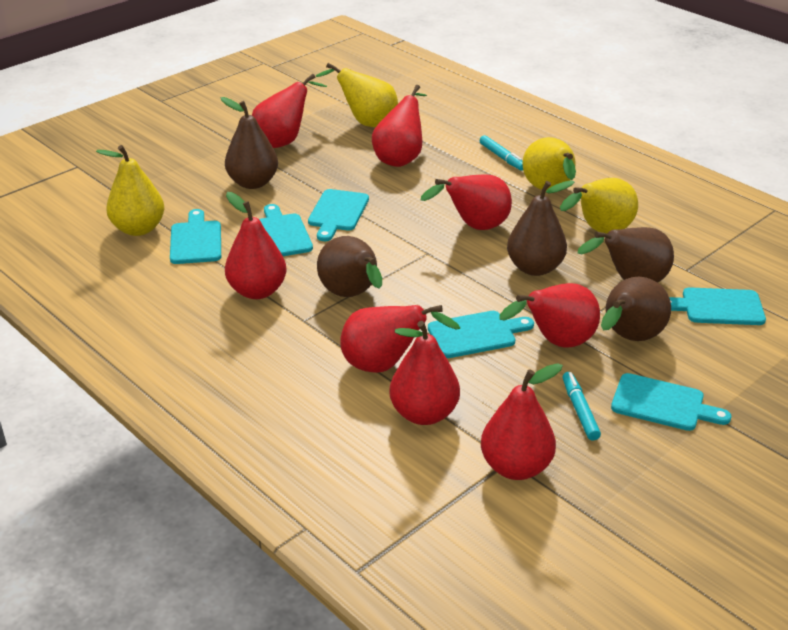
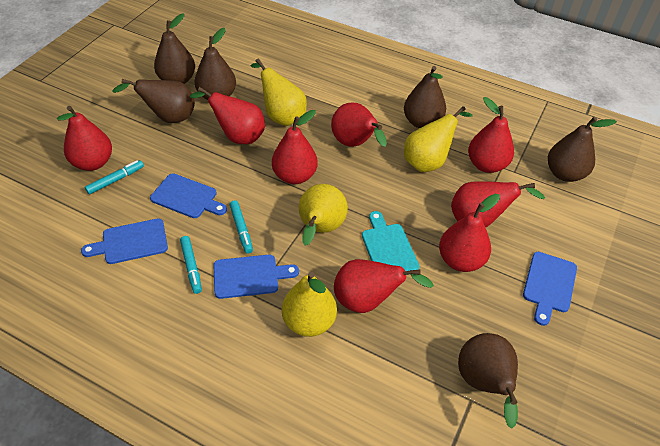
blue cutting board: none = 0 -> [81,218,168,264] [150,173,227,218] [213,255,299,299] [523,252,577,326] = 4
brown pear: [221,97,278,189] [317,236,382,297] [507,180,574,276] [578,227,674,283] [601,277,671,341] = 5 -> [112,79,195,123] [154,14,195,84] [195,28,236,100] [404,66,446,128] [458,333,518,429] [548,117,617,182] = 6
turquoise cutting board: [170,209,221,264] [259,204,313,256] [308,189,369,241] [428,311,534,358] [611,373,731,431] [669,288,766,325] = 6 -> [362,211,419,271] = 1
turquoise marker: [480,135,523,171] [563,372,601,441] = 2 -> [85,160,144,194] [180,236,202,294] [230,200,253,253] = 3

